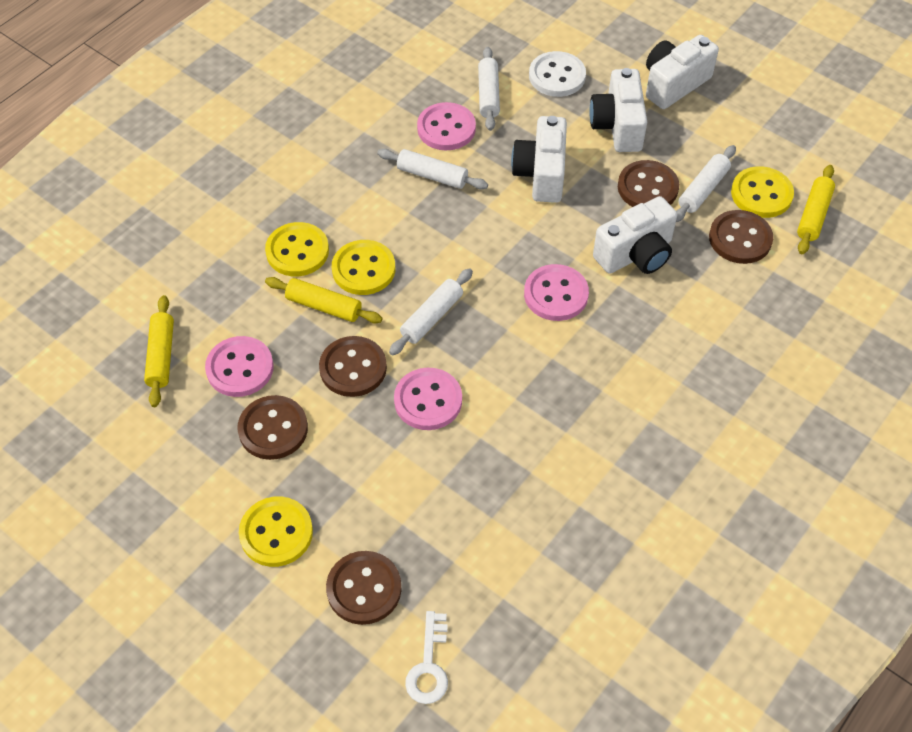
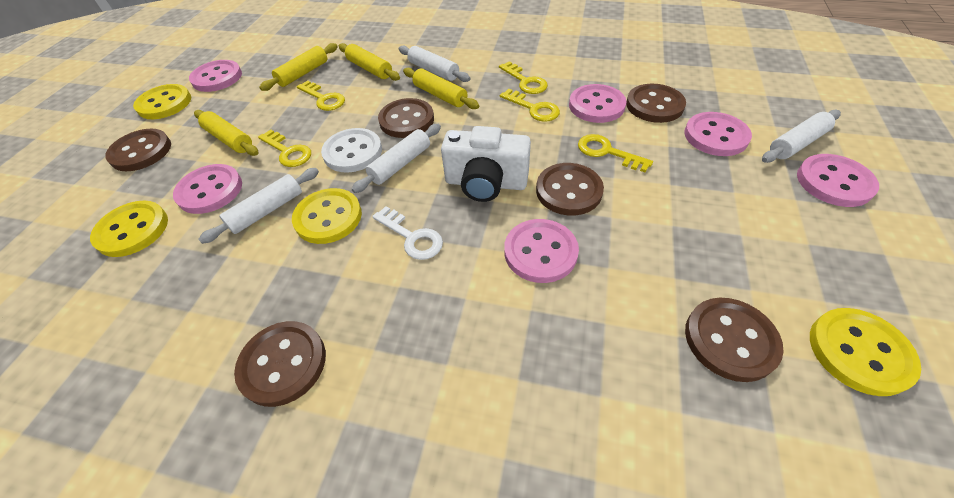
brown button: [237,395,308,460] [319,336,387,397] [326,551,402,625] [618,160,679,207] [709,210,773,264] = 5 -> [105,129,171,171] [234,321,326,407] [378,98,434,138] [536,163,604,215] [626,84,686,123] [685,298,784,382] = 6
pink button: [205,336,274,397] [394,368,462,430] [417,102,476,150] [524,264,589,321] = 4 -> [173,164,242,214] [189,60,242,92] [504,219,579,283] [569,84,626,123] [684,112,752,156] [797,154,879,207] = 6
white camera: [511,116,567,203] [589,68,647,152] [593,196,677,274] [646,35,719,109] = 4 -> [441,126,531,202] = 1
yellow key: none = 0 -> [258,130,311,167] [297,81,345,111] [499,61,548,94] [500,89,560,122] [578,134,653,173] = 5
yellow rolling pin: [144,295,174,407] [265,277,383,324] [797,165,835,254] = 3 -> [194,110,258,156] [259,43,338,91] [339,43,400,81] [403,68,479,109] = 4

